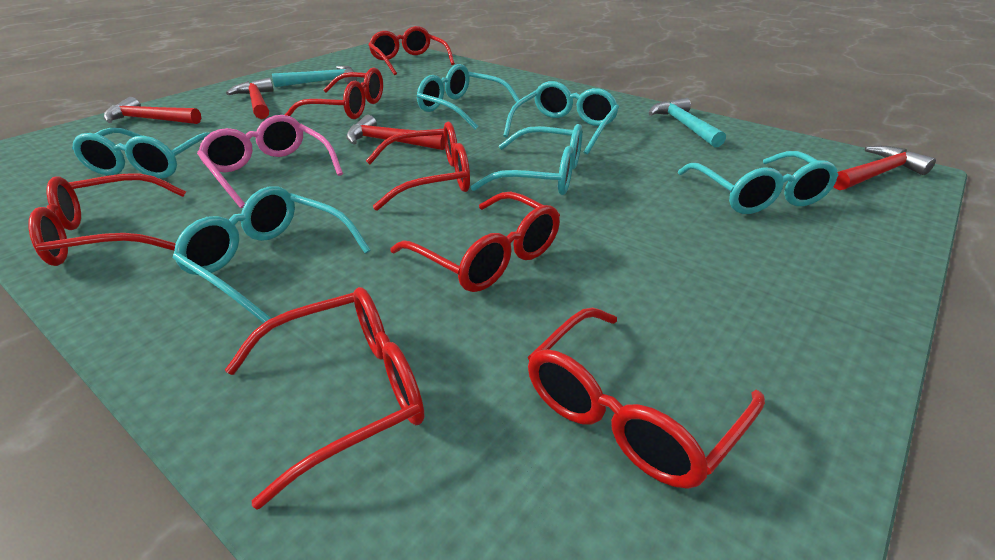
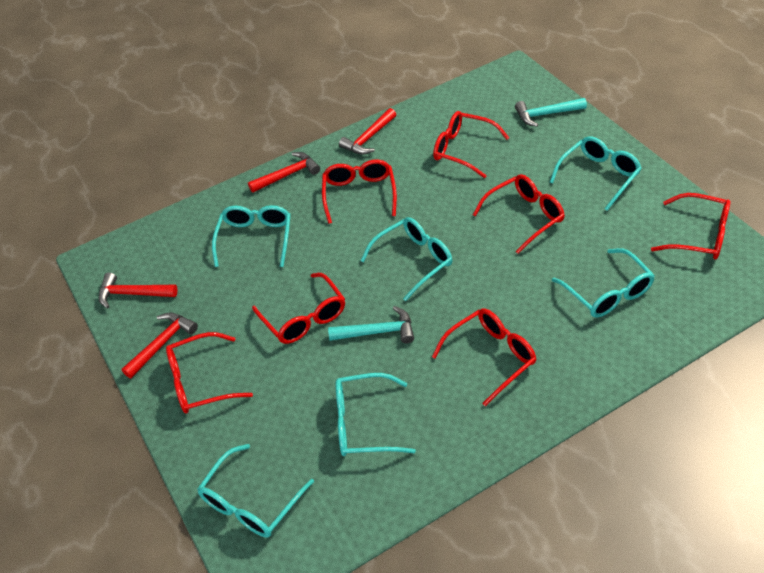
pink glasses: [197,115,343,208] = 1 -> none = 0

